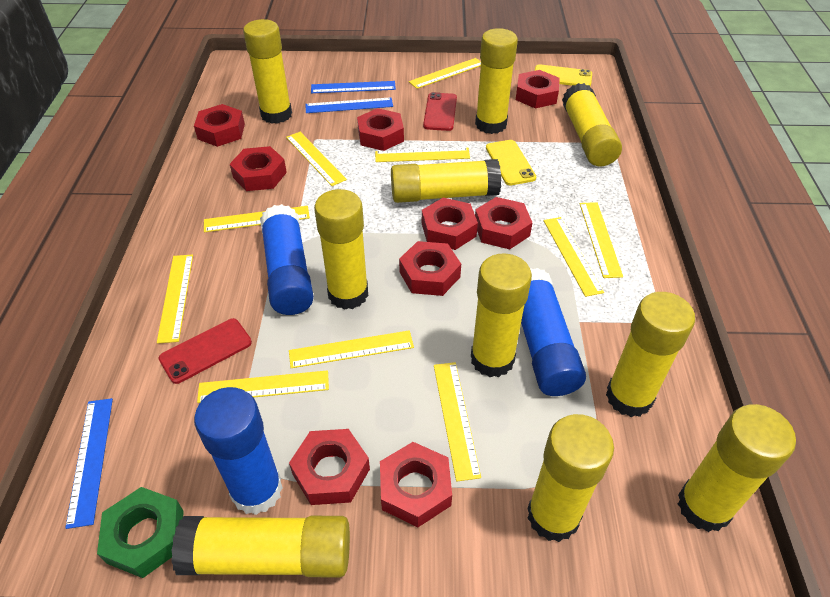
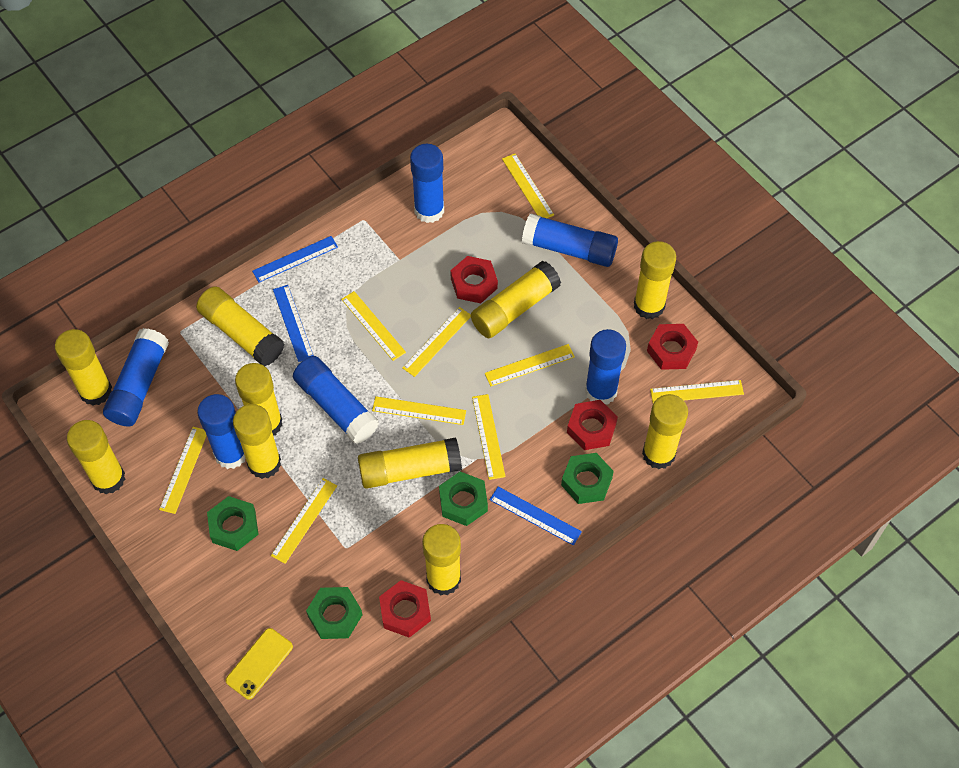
blue glue stick: [194,387,283,515] [260,204,314,315] [521,268,586,396] = 3 -> [103,328,169,427] [197,394,245,469] [293,356,379,444] [410,144,444,223] [522,213,618,267] [585,329,626,405] = 6
green nut: [97,487,183,578] = 1 -> [207,496,259,551] [306,587,362,639] [439,472,488,526] [561,453,614,504] = 4
red nut: [194,104,245,147] [230,146,287,191] [289,429,370,505] [357,108,404,151] [380,442,452,527] [399,241,461,296] [422,198,478,250] [475,197,533,249] [516,70,560,108] = 9 -> [379,580,431,638] [450,256,498,303] [567,400,618,450] [647,324,698,370] = 4
red phone: [158,318,252,384] [423,92,457,131] = 2 -> none = 0
yellow phone: [486,140,536,185] [535,64,592,86] = 2 -> [226,628,293,700] = 1
yellow ruler: [157,255,193,344] [197,370,329,403] [204,206,310,232] [286,132,347,186] [289,330,414,368] [375,148,470,162] [409,58,481,89] [434,362,481,482] [544,217,604,297] [580,202,623,278] = 10 -> [159,427,207,514] [271,478,337,564] [341,291,406,361] [372,396,466,425] [402,307,471,377] [472,394,506,480] [485,344,575,387] [502,153,554,218] [650,380,744,403] = 9

